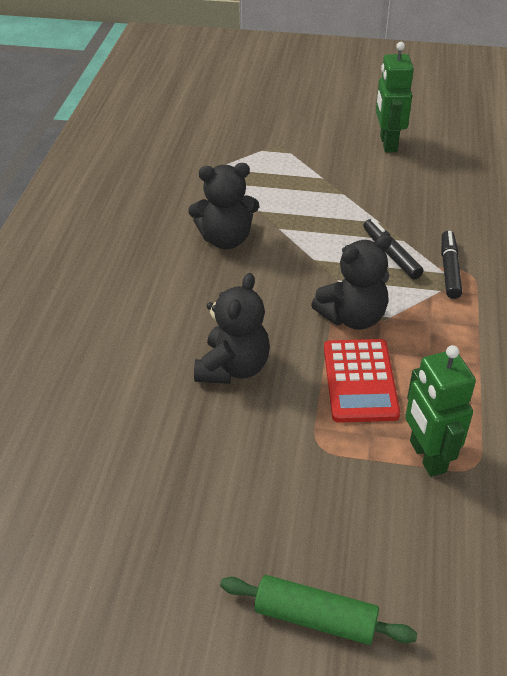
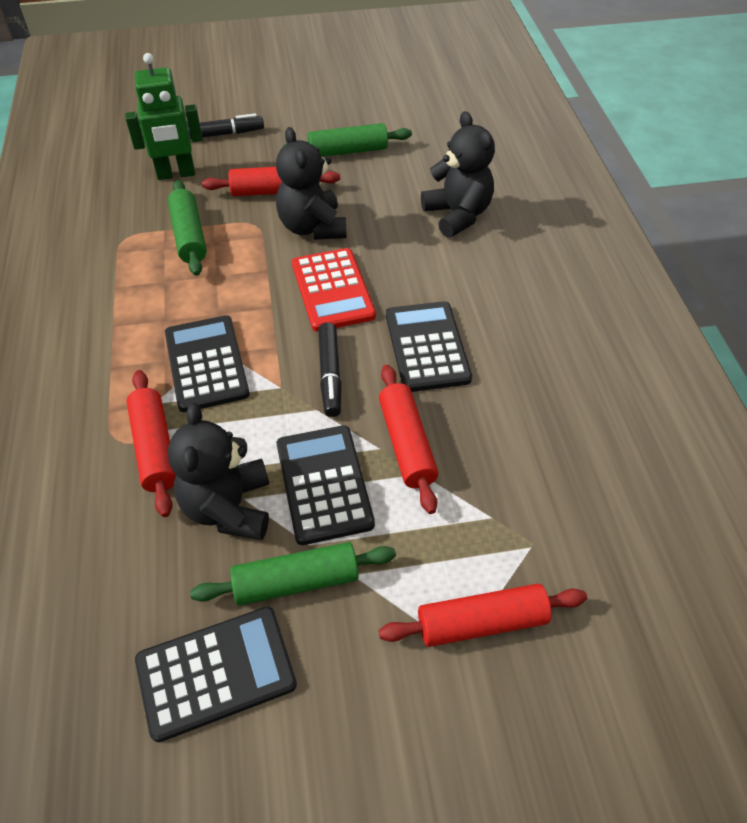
black calculator: none = 0 -> [135,607,297,742] [165,315,250,412] [277,425,375,545] [386,301,472,392] = 4
green robot: [376,42,414,153] [405,345,476,477] = 2 -> [125,53,203,180] = 1
green rolling pin: [220,575,417,645] = 1 -> [168,180,207,276] [190,542,396,605] [283,123,412,157] = 3
red rolling pin: none = 0 -> [126,370,176,517] [202,167,340,196] [379,365,438,514] [379,584,587,647] = 4

